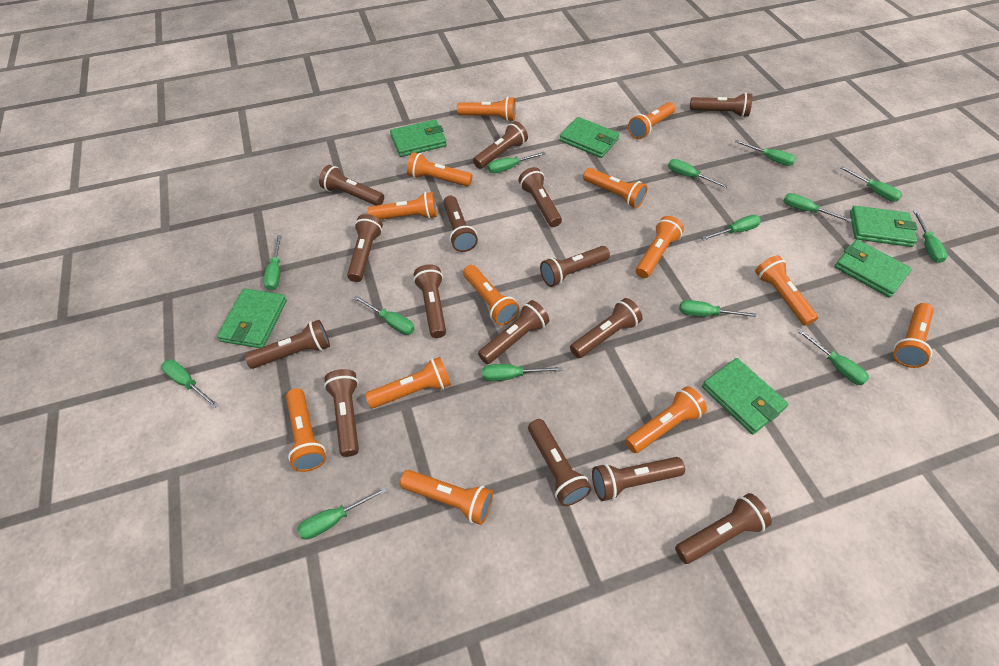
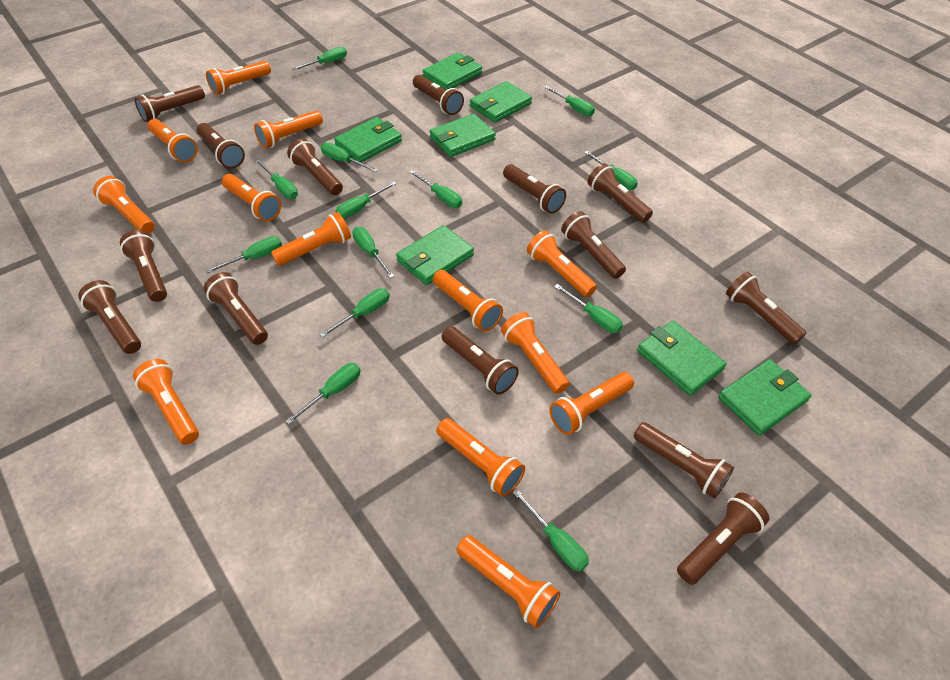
brown flashlight: [245,320,330,369] [319,165,384,205] [324,369,359,457] [347,214,383,282] [413,264,446,338] [443,196,478,252] [473,121,528,169] [478,300,549,364] [519,167,562,227] [528,419,592,506] [540,246,610,287] [570,298,643,358] [592,457,685,501] [675,493,772,564] [690,92,753,117] = 15 -> [78,280,141,354] [120,230,167,302] [135,85,205,122] [197,123,245,169] [204,272,268,345] [287,138,343,195] [413,75,464,115] [442,326,519,395] [503,164,566,214] [561,211,626,279] [587,163,653,223] [634,422,734,499] [677,492,769,585] [726,272,806,345] = 14
green screwdriver: [161,360,219,408] [263,235,282,290] [297,486,387,539] [353,295,415,335] [482,364,562,381] [488,152,545,173] [668,159,728,188] [679,300,756,317] [701,215,761,240] [735,140,796,166] [783,193,852,222] [797,328,869,385] [840,166,902,202] [913,211,948,263] = 14 -> [206,236,282,273] [255,160,298,199] [286,363,361,424] [292,47,347,70] [319,288,390,338] [321,143,378,172] [336,182,397,219] [352,227,394,278] [409,170,462,208] [512,489,589,571] [544,86,595,116] [554,284,623,333] [584,151,638,190] = 13
green wallet: [217,288,287,348] [390,120,447,157] [560,117,619,158] [702,358,789,434] [834,239,912,297] [850,206,918,247] = 6 -> [334,117,402,162] [396,225,474,285] [423,52,482,90] [429,114,496,157] [470,81,532,123] [637,321,727,396] [718,359,812,436] = 7

